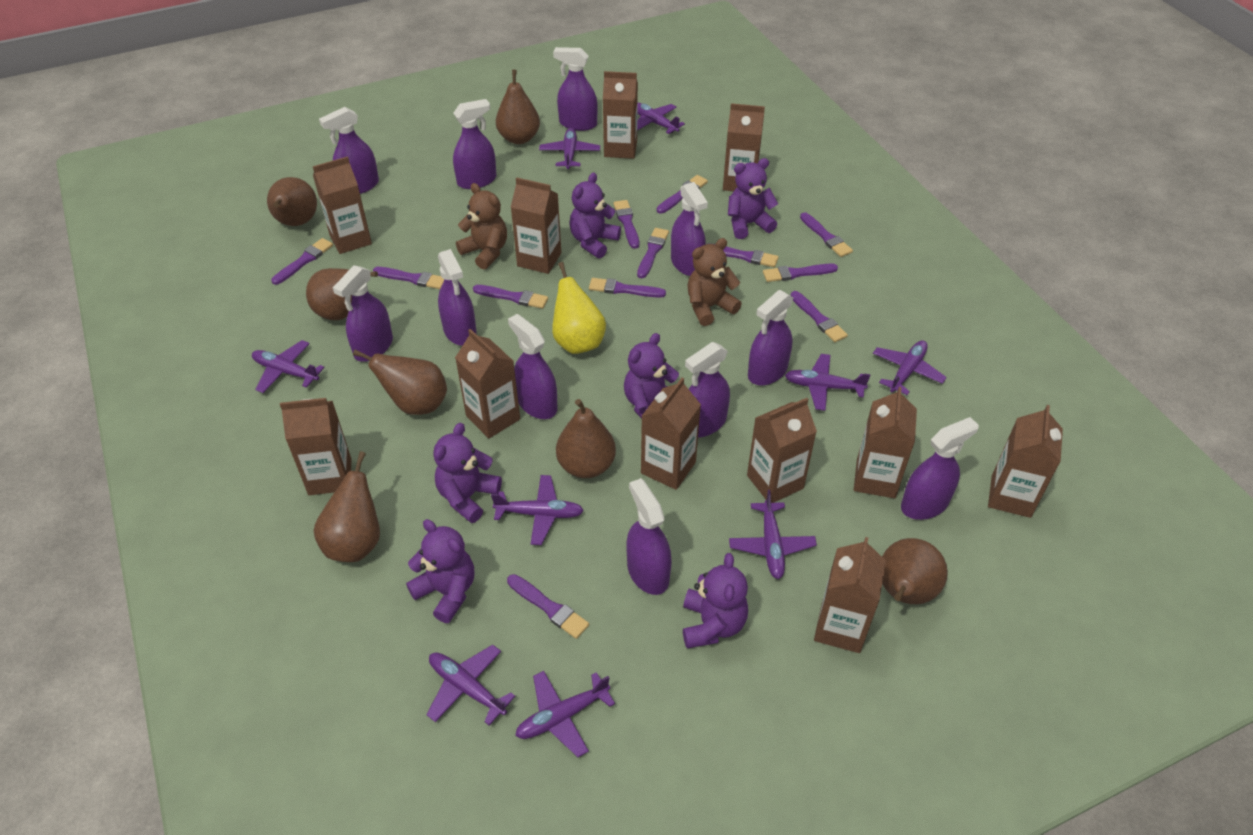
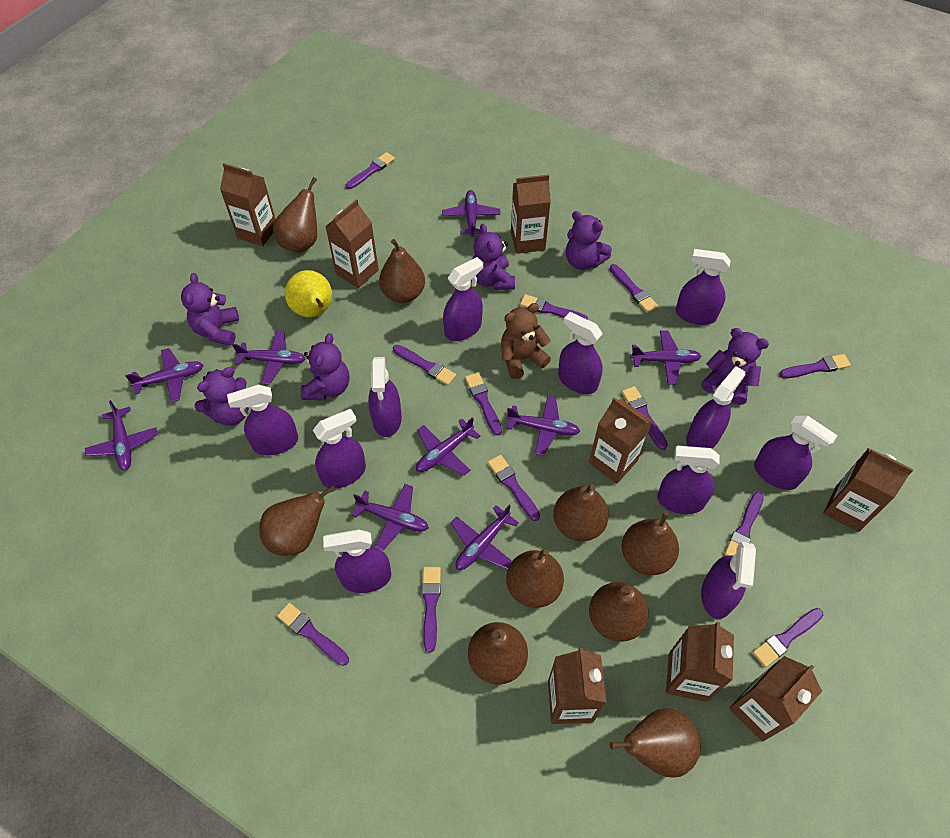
brown carton: [280,398,351,495] [313,156,372,254] [455,329,520,439] [511,177,561,274] [603,71,638,159] [641,378,701,490] [723,103,765,191] [747,398,817,503] [814,537,886,653] [854,387,917,498] [988,405,1063,518] = 11 -> [220,163,276,246] [325,199,379,288] [511,175,551,254] [548,648,607,724] [589,398,652,484] [666,622,734,702] [729,656,822,742] [823,448,913,532] = 8
brown pear: [267,177,317,226] [306,268,378,320] [314,451,380,562] [353,350,447,415] [496,70,540,144] [556,399,616,478] [882,538,948,604] = 7 -> [259,485,336,556] [273,177,317,253] [379,239,425,303] [468,622,528,685] [506,549,564,608] [553,484,609,541] [589,582,649,642] [610,708,701,777] [622,511,679,575] = 9
brown teddy bear: [456,183,507,269] [687,238,742,326] = 2 -> [501,303,551,379] = 1

